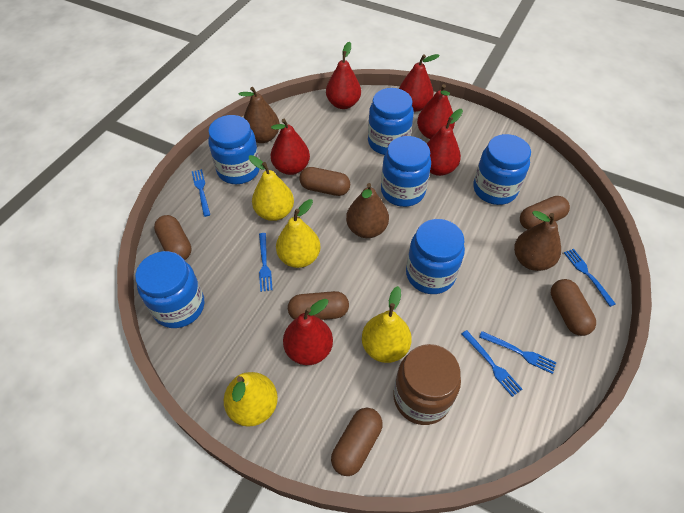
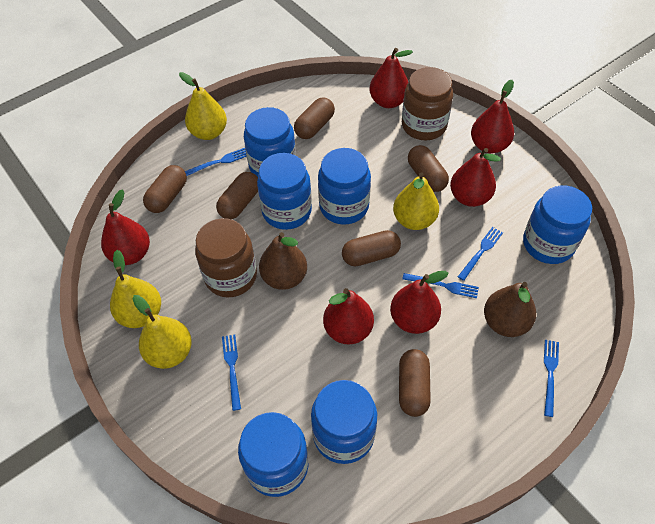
brown jar: [393,344,461,425] = 1 -> [195,218,257,298] [402,67,453,140] = 2
brown pear: [239,87,280,143] [346,183,389,238] [514,211,561,271] = 3 -> [259,232,307,290] [484,282,536,337] = 2

